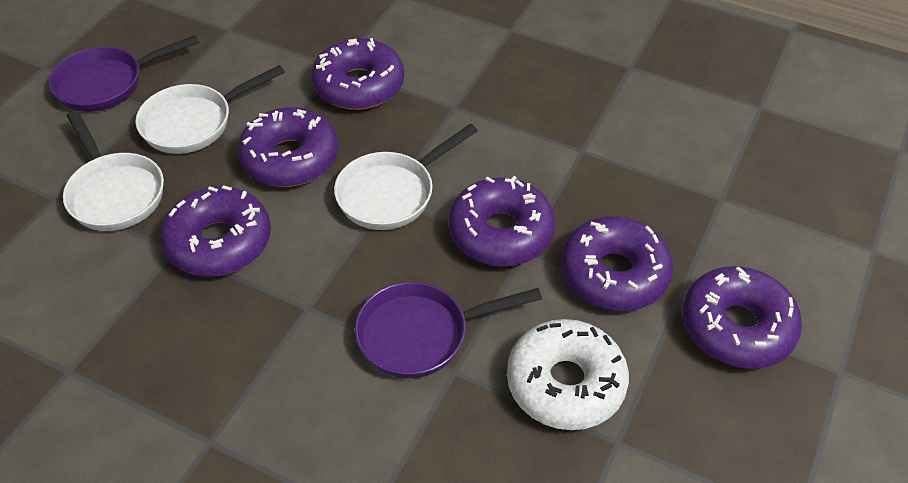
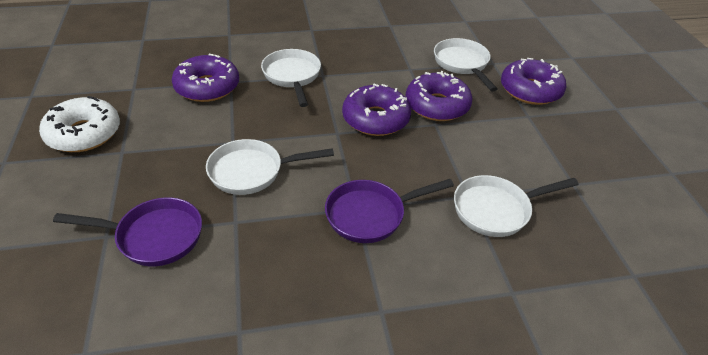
purple donut: [160,185,271,277] [237,107,338,187] [311,38,404,110] [448,176,555,267] [561,216,673,311] [682,266,802,369] = 6 -> [172,54,239,102] [342,84,411,136] [406,71,472,121] [501,58,566,105] = 4
white pan: [63,110,164,231] [135,65,285,154] [334,124,478,230] = 3 -> [206,139,334,195] [261,49,321,107] [434,38,498,92] [454,175,579,237] = 4

